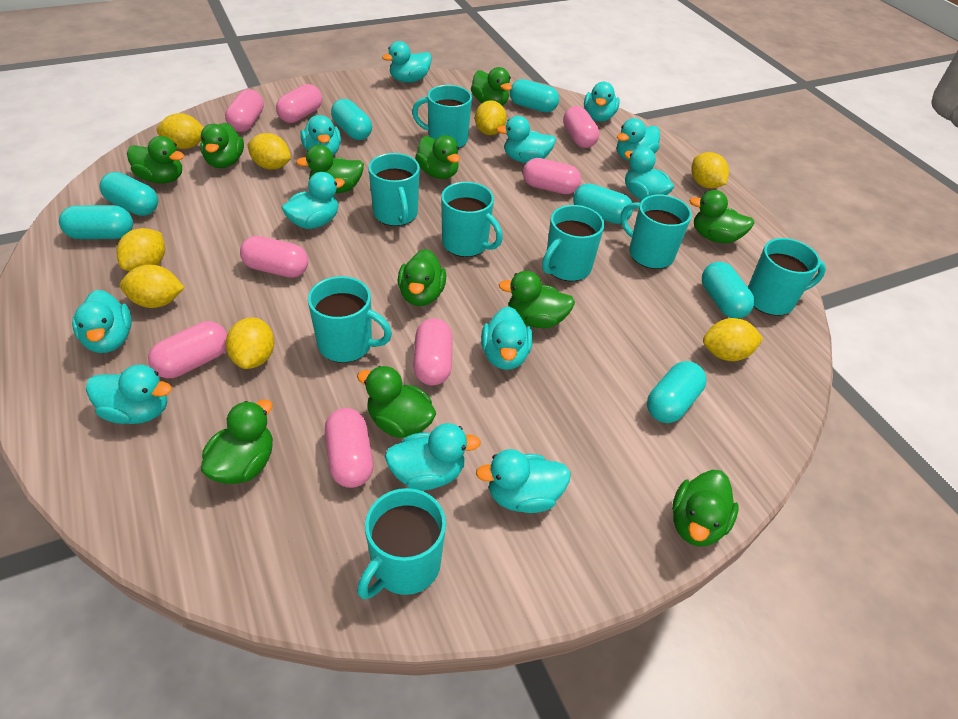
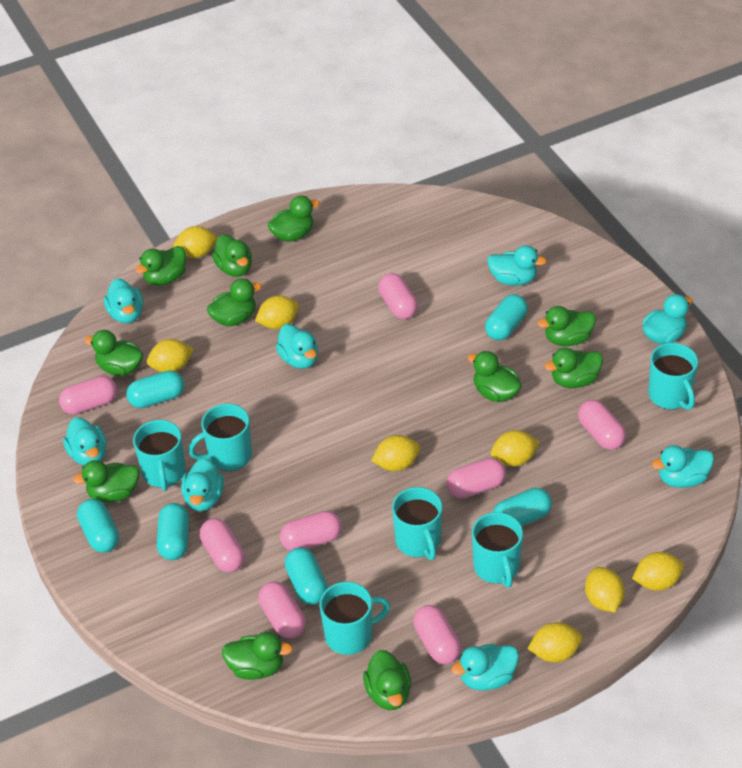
turquoise capsule: [59,205,133,239] [99,172,158,216] [331,99,372,140] [510,79,559,113] [573,183,633,224] [647,361,706,423] [702,262,755,319] = 7 -> [77,499,119,553] [126,370,184,408] [157,503,189,560] [285,547,328,605] [485,294,528,340] [493,488,552,526] = 6
turquoise duck: [72,290,132,353] [86,365,172,424] [282,172,345,229] [300,115,341,156] [382,41,432,83] [385,423,481,491] [476,449,571,513] [481,306,533,370] [496,116,556,163] [584,82,620,122] [617,118,660,160] [624,147,674,200] = 12 -> [63,417,107,466] [104,278,143,323] [181,458,224,511] [276,324,318,369] [451,644,519,691] [487,245,547,286] [642,294,693,344] [652,445,714,488] = 8
turquoise mug: [308,276,392,363] [357,488,446,599] [368,153,420,226] [412,85,472,148] [441,182,503,257] [542,205,605,281] [621,194,692,269] [748,238,826,316] = 8 -> [133,420,185,491] [188,404,252,471] [320,582,390,655] [392,487,442,560] [472,512,523,588] [648,343,698,410] = 6

